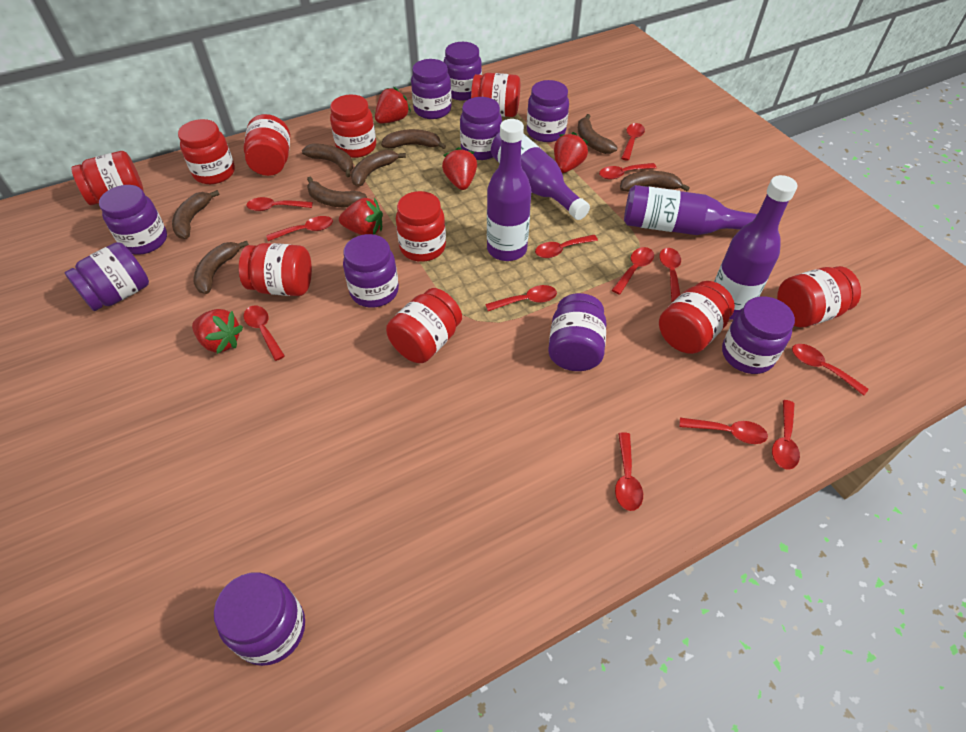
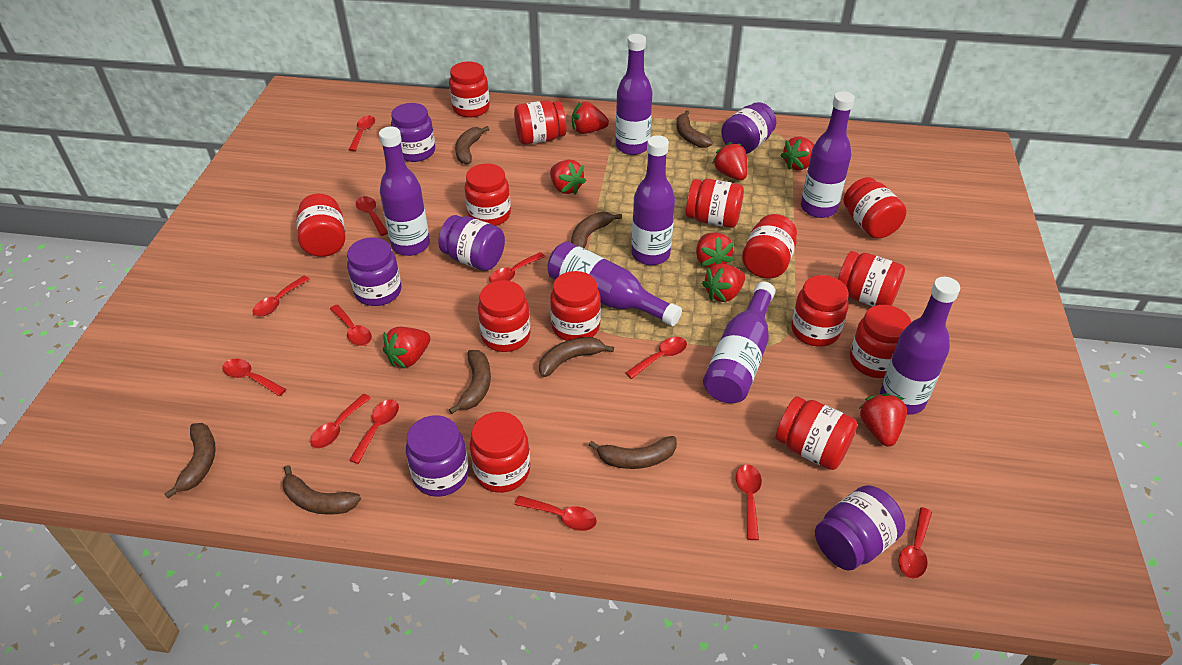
purple bottle: [487,119,531,261] [491,132,590,220] [624,185,757,235] [714,175,797,320] = 4 -> [379,127,430,256] [547,241,682,326] [616,34,653,155] [632,135,675,265] [703,282,775,403] [801,91,855,218] [880,277,960,415] = 7
purple jar: [65,242,149,311] [99,185,167,255] [214,572,305,666] [343,234,399,308] [411,59,452,119] [444,42,482,101] [460,97,502,160] [527,80,569,142] [548,293,607,371] [722,296,795,374] = 10 -> [347,237,402,306] [391,103,435,162] [406,415,469,497] [438,215,505,271] [721,102,776,154] [815,485,905,571] = 6
red jar: [71,151,143,205] [178,119,235,184] [239,243,312,296] [244,114,290,176] [330,94,376,158] [386,288,462,363] [396,191,446,262] [471,73,520,117] [659,281,735,354] [777,266,861,327] = 10 -> [296,194,345,257] [449,61,490,118] [465,163,511,226] [470,412,530,493] [478,280,530,352] [514,100,566,145] [550,271,601,341] [686,179,744,228] [742,214,797,279] [776,396,857,470] [791,275,849,347] [838,251,905,306] [843,177,907,239] [850,305,911,378] = 14
red spoon: [244,306,285,361] [246,197,313,211] [266,216,333,241] [485,285,557,311] [535,235,598,258] [599,163,656,180] [612,247,654,295] [615,432,643,511] [621,123,645,161] [659,248,681,302] [679,418,768,444] [772,400,800,470] [792,344,869,396] = 13 -> [222,359,286,396] [252,276,310,316] [310,394,371,448] [330,304,372,346] [348,116,375,151] [349,399,399,464] [356,196,388,236] [489,252,545,283] [515,496,597,531] [625,337,687,379] [736,464,762,540] [898,507,932,579] = 12
red strawberry: [192,309,243,354] [339,198,383,235] [375,87,411,124] [442,147,477,190] [554,132,588,173] = 5 -> [383,327,430,368] [550,160,586,195] [572,102,609,134] [696,233,734,268] [702,263,745,302] [712,142,748,180] [780,137,815,170] [859,393,907,446] = 8

